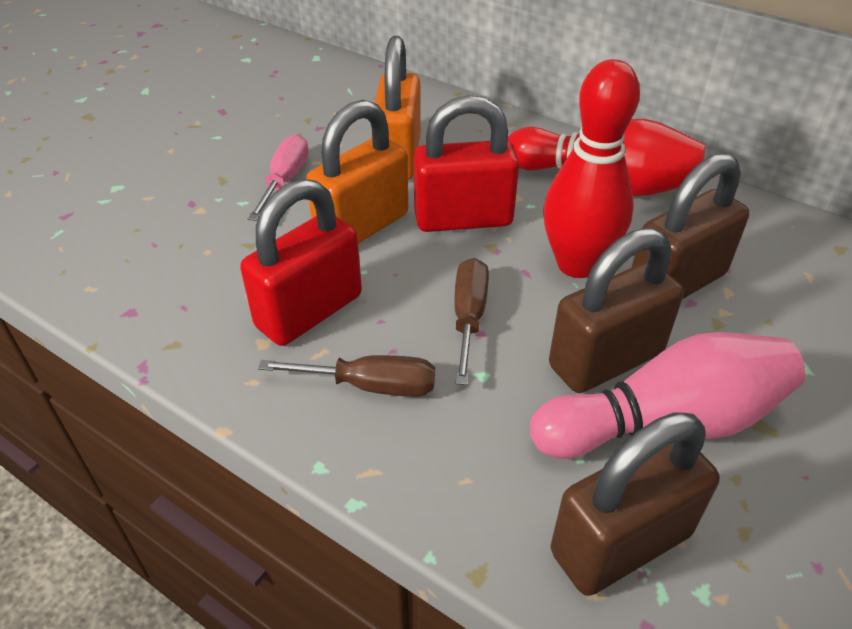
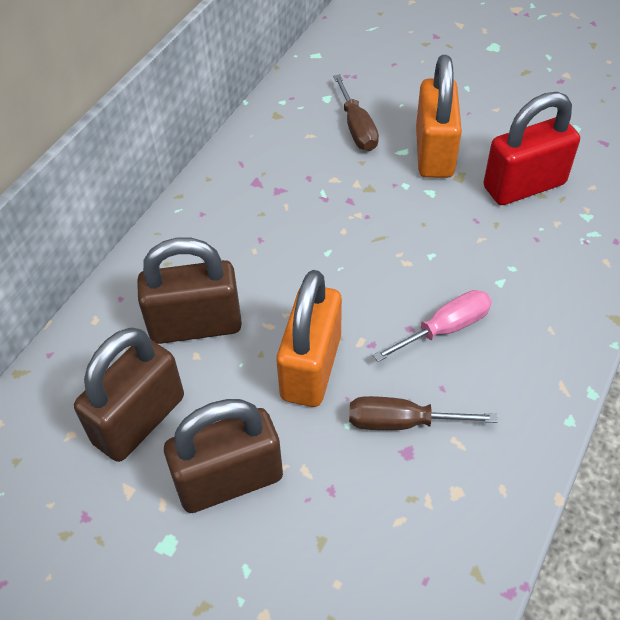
pink bowling pin: [530,332,806,459] = 1 -> none = 0
red bowling pin: [508,119,706,197] [543,59,640,278] = 2 -> none = 0
red padlock: [240,179,362,346] [413,95,519,232] = 2 -> [483,92,580,205] = 1

